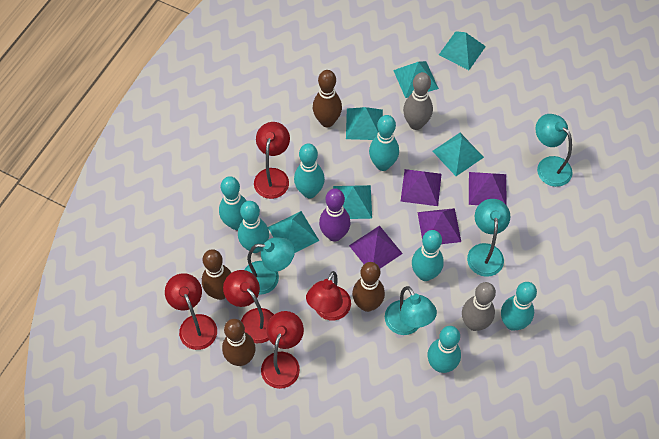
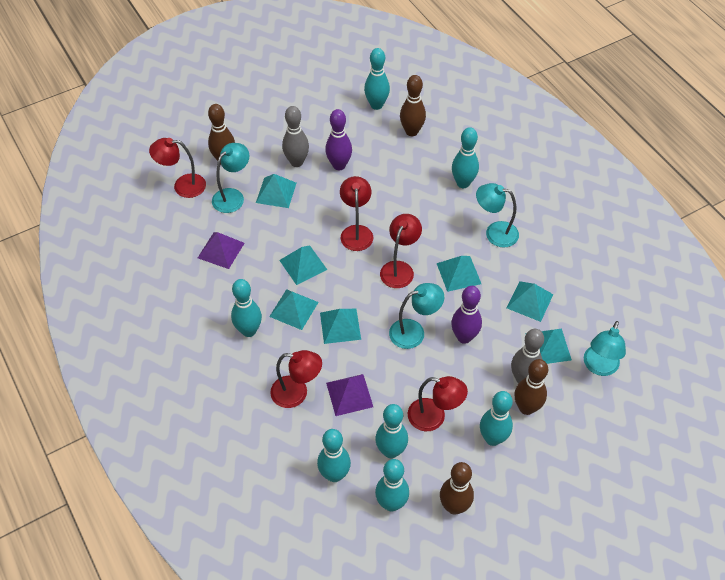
purple bowling pin: [319,188,351,242] = 1 -> [325,109,352,170] [451,286,482,344] = 2
purple pyramid: [349,226,403,268] [400,169,442,206] [417,208,461,244] [469,172,507,205] = 4 -> [198,232,245,269] [326,374,373,416] = 2
turquoise pyramid: [268,211,319,253] [333,185,372,219] [346,107,383,140] [393,61,439,98] [432,133,484,176] [439,31,486,70] = 6 -> [256,174,296,208] [269,289,319,330] [279,246,327,285] [320,309,361,344] [436,256,481,292] [507,281,553,322] [525,329,572,364] = 7

